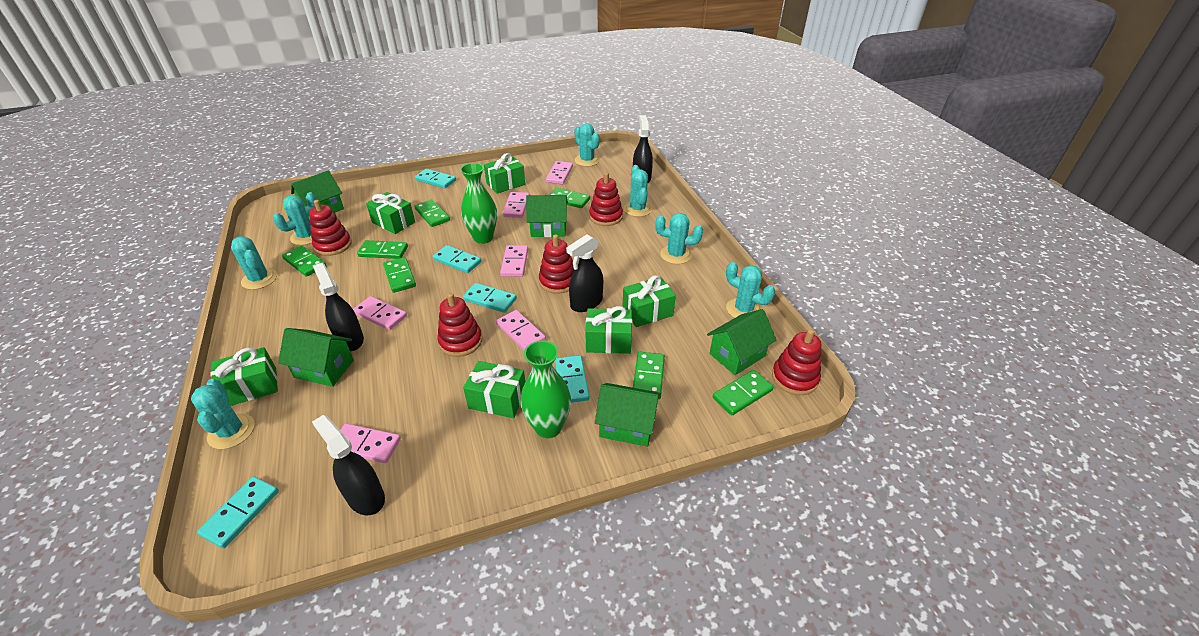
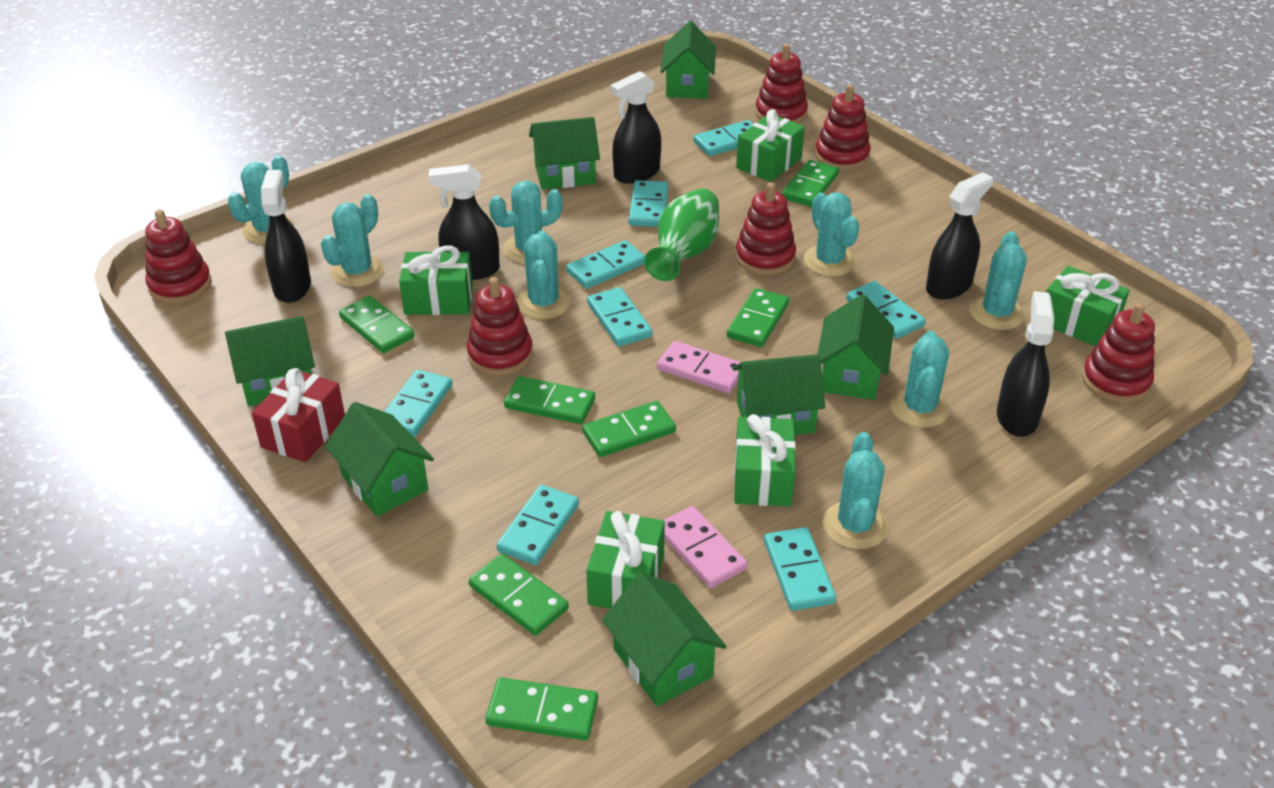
black spray bottle: [312,415,385,515] [313,263,364,351] [566,234,603,312] [633,115,653,183] = 4 -> [261,170,311,303] [429,164,500,280] [610,71,661,184] [926,172,993,300] [997,291,1054,437] = 5
green gift: [210,347,278,406] [366,192,415,234] [463,361,525,418] [484,153,525,193] [585,306,632,354] [623,275,676,327] = 6 -> [399,246,473,315] [586,511,665,609] [734,414,796,507] [736,109,805,182] [1046,266,1130,346] = 5
green house: [278,328,354,387] [291,170,344,218] [526,195,568,237] [595,383,661,447] [707,309,776,375] = 5 -> [225,316,315,406] [325,402,434,516] [529,117,600,190] [602,573,727,706] [660,21,716,99] [733,354,825,435] [818,294,894,400] = 7
green vase: [460,163,497,244] [520,341,571,438] = 2 -> [644,189,719,281] = 1
pink domino: [340,423,401,463] [353,296,407,330] [496,310,546,351] [500,245,528,277] [503,192,529,218] [546,161,573,184] = 6 -> [657,341,741,393] [664,506,747,588] = 2
red gift: none = 0 -> [252,368,345,462] = 1
red stacking toy: [309,200,352,256] [437,293,482,357] [539,234,575,294] [589,172,623,226] [772,329,822,395] = 5 -> [145,209,211,304] [467,277,533,376] [735,182,796,275] [755,44,808,124] [815,84,871,170] [1082,303,1155,403] = 6
turquoise cactus: [191,379,255,449] [231,236,277,290] [273,192,317,245] [574,123,600,167] [624,165,652,217] [655,213,703,264] [726,262,775,318] = 7 -> [228,155,294,244] [321,194,384,287] [489,181,563,264] [517,231,571,319] [804,193,859,276] [823,432,889,549] [890,331,950,428] [969,231,1027,330] = 8
turquoise domino: [197,476,279,549] [415,169,456,189] [433,245,482,273] [463,283,517,313] [555,355,589,403] = 5 -> [384,370,452,437] [497,485,579,565] [566,240,645,289] [587,287,653,346] [629,180,669,227] [693,120,753,156] [764,527,836,611] [846,281,926,339] = 8

